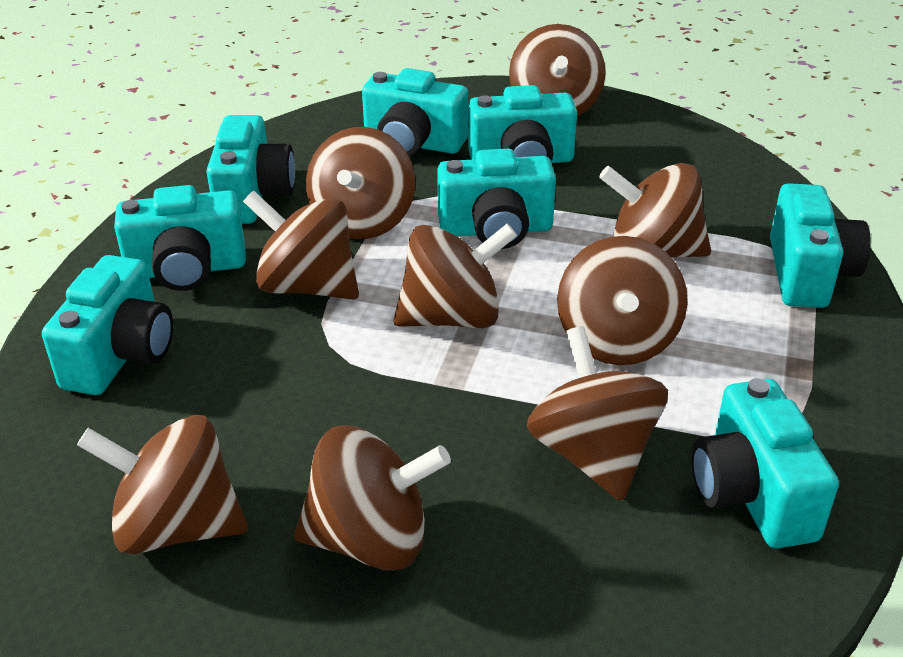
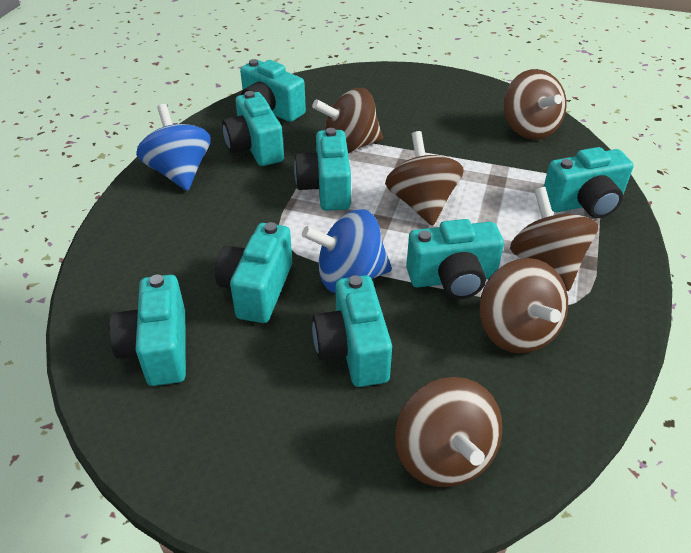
blue spinning top: none = 0 -> [136,104,211,191] [302,209,392,293] = 2
brown spinning top: [77,415,248,554] [243,191,359,299] [294,425,451,571] [306,127,415,239] [393,224,517,328] [509,24,606,117] [527,326,668,501] [557,236,688,365] [599,163,711,257] = 9 -> [312,88,383,153] [385,131,464,226] [395,377,502,487] [479,258,568,354] [503,69,567,140] [510,187,598,291] = 6

